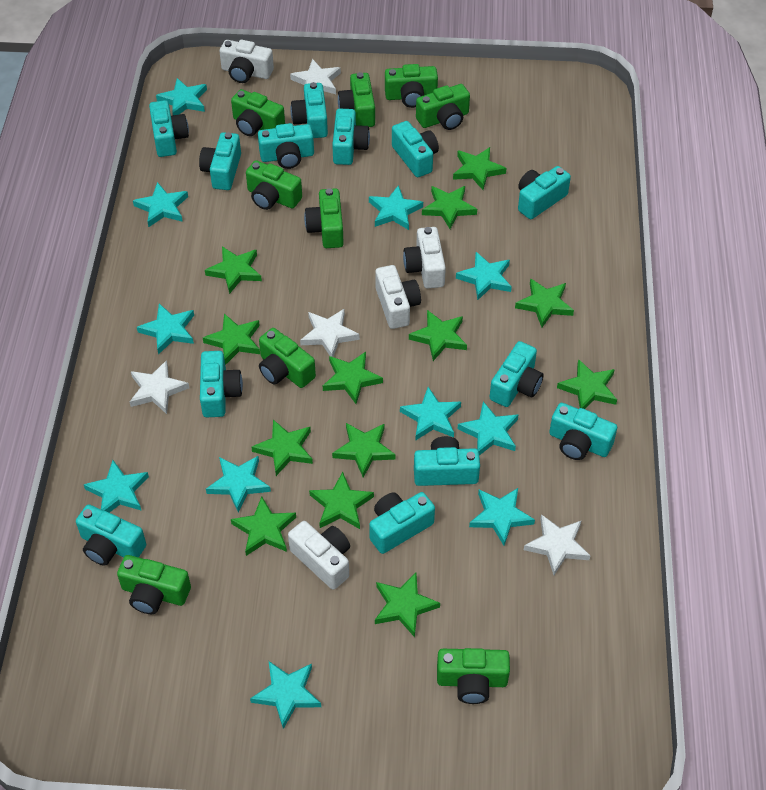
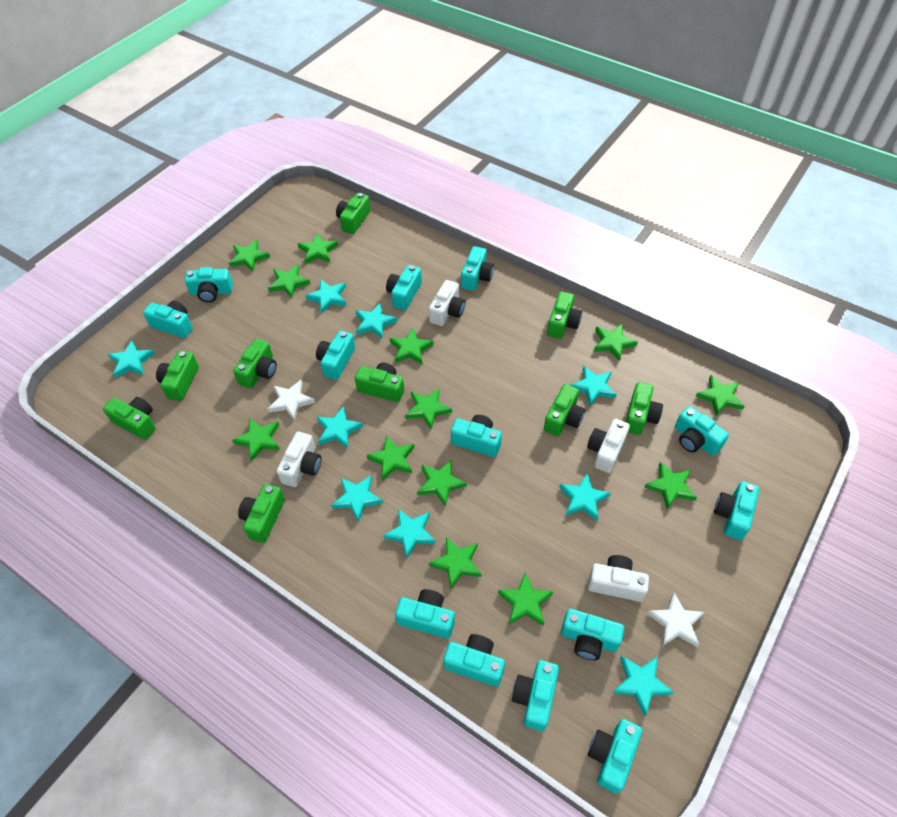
turquoise star: [84,460,149,513] [133,182,188,227] [137,304,194,355] [156,78,207,115] [206,456,271,512] [250,661,321,729] [369,185,423,230] [400,387,461,441] [456,252,512,300] [458,402,518,455] [469,488,535,546] = 11 -> [108,340,155,378] [305,280,346,314] [317,406,363,449] [331,475,383,522] [356,303,397,339] [383,509,436,558] [559,473,611,521] [570,366,617,406] [613,656,674,716] = 9
white star: [130,360,189,414] [290,59,341,94] [300,309,360,357] [524,514,590,575] = 4 -> [268,380,315,421] [647,592,705,647] = 2

